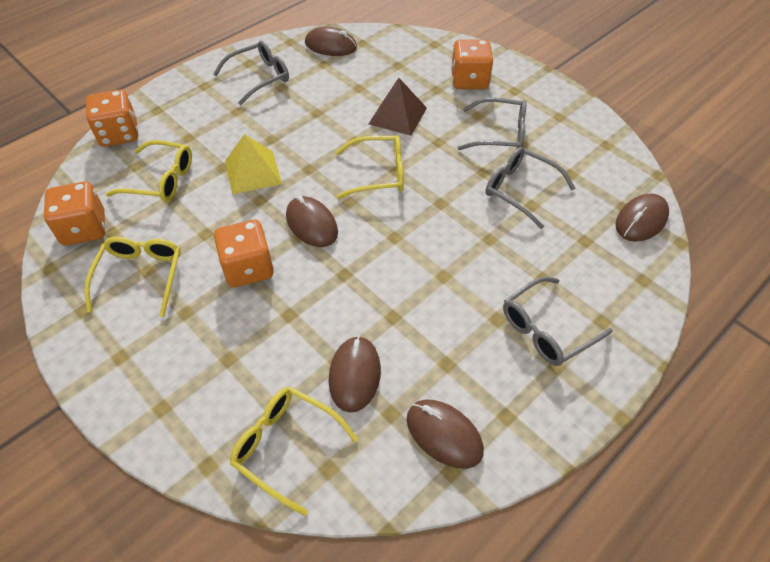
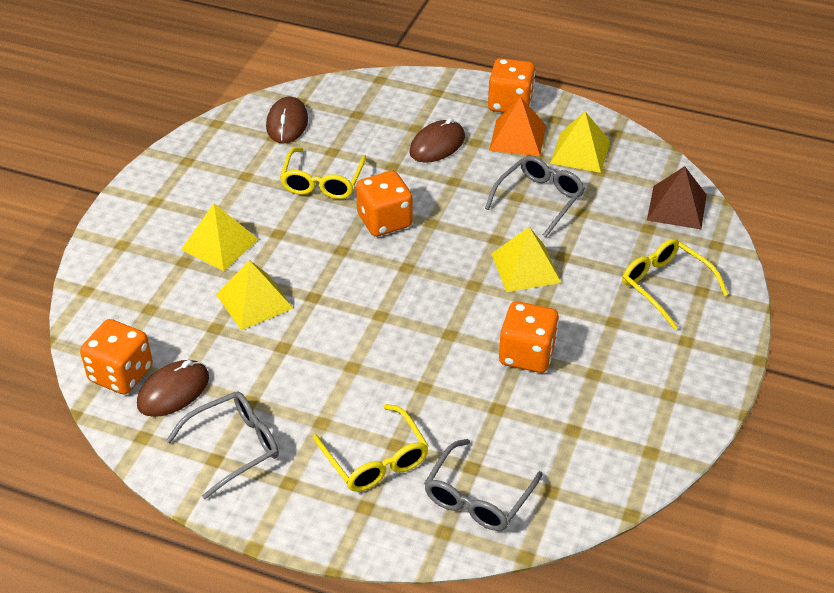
brown mouse: [286,196,338,247] [305,26,357,56] [329,336,381,413] [407,400,484,469] [615,194,669,242] = 5 -> [137,360,209,417] [266,97,308,144] [409,118,465,163] = 3
grey glasses: [213,41,289,105] [457,97,526,150] [485,147,576,229] [503,276,612,366] = 4 -> [166,391,279,499] [424,439,543,531] [485,156,585,237] = 3
orange pyramid: none = 0 -> [489,97,546,156] = 1
yellow glasses: [84,237,181,317] [106,140,192,202] [230,387,358,516] [336,135,404,199] = 4 -> [280,148,366,199] [313,404,429,492] [622,238,728,330] = 3
yellow pyramid: [225,134,282,194] = 1 -> [181,204,259,271] [216,260,294,330] [491,227,561,292] [550,111,610,173] = 4

